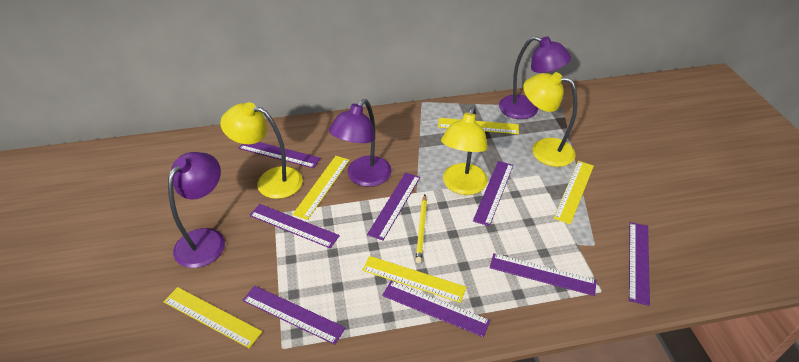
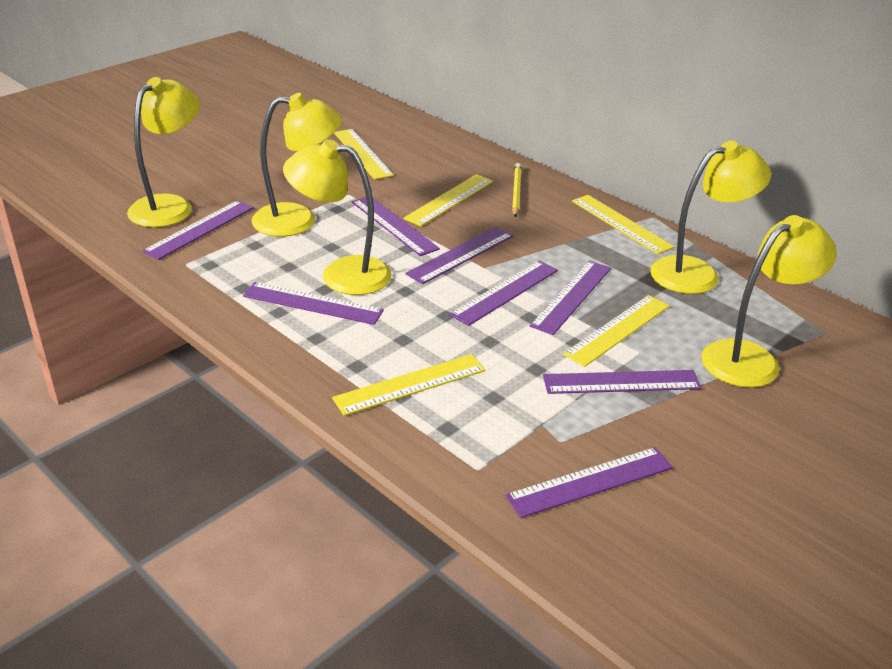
purple lamp: [168,152,225,268] [329,99,391,187] [499,36,571,119] = 3 -> none = 0
yellow lamp: [220,102,303,199] [441,107,488,195] [523,72,577,167] = 3 -> [127,77,200,227] [251,93,342,237] [283,139,392,295] [650,141,771,294] [701,215,837,388] = 5

